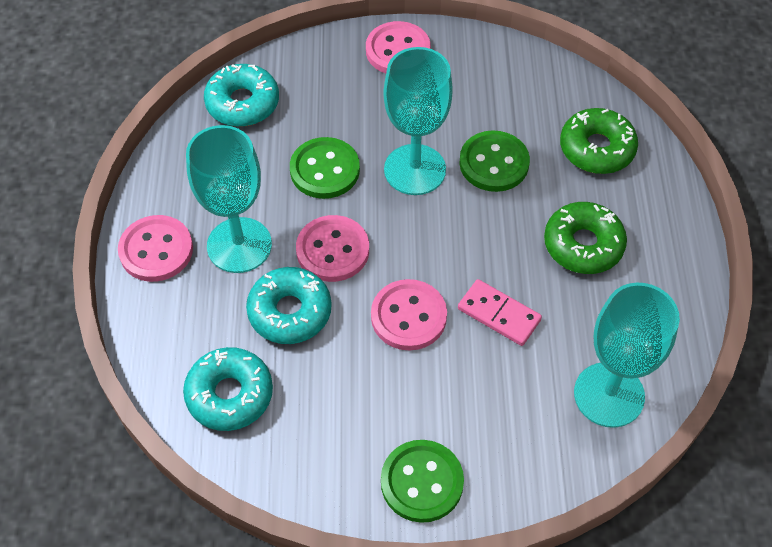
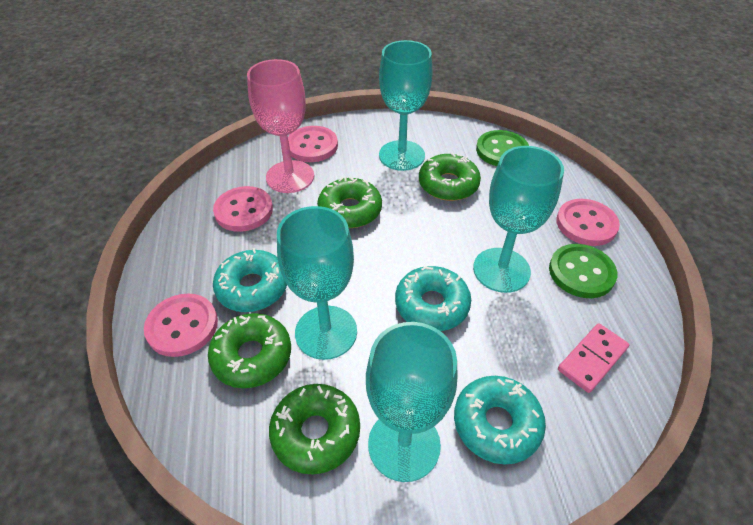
green button: [290,137,360,199] [381,440,464,523] [459,130,530,192] = 3 -> [476,130,529,166] [549,244,617,298] = 2
green donut: [544,202,627,274] [560,108,638,174] = 2 -> [208,313,291,388] [269,384,360,475] [317,177,382,228] [419,153,481,201] = 4
pink goblet: none = 0 -> [247,59,314,193] = 1
turquoise goblet: [186,125,272,273] [383,47,453,195] [574,283,680,428] = 3 -> [277,206,357,360] [366,322,458,482] [379,40,432,171] [473,146,564,293] = 4

